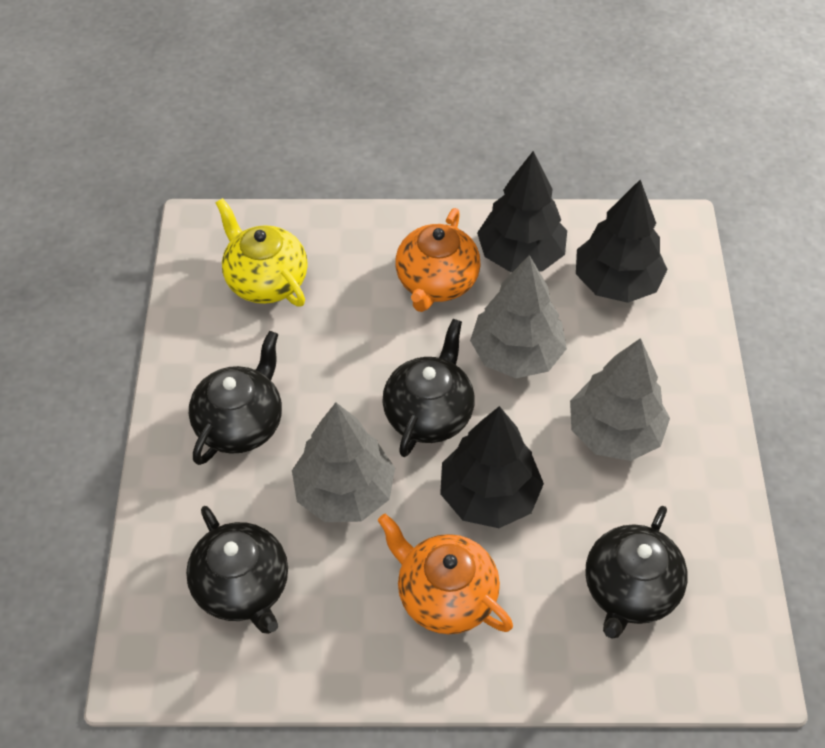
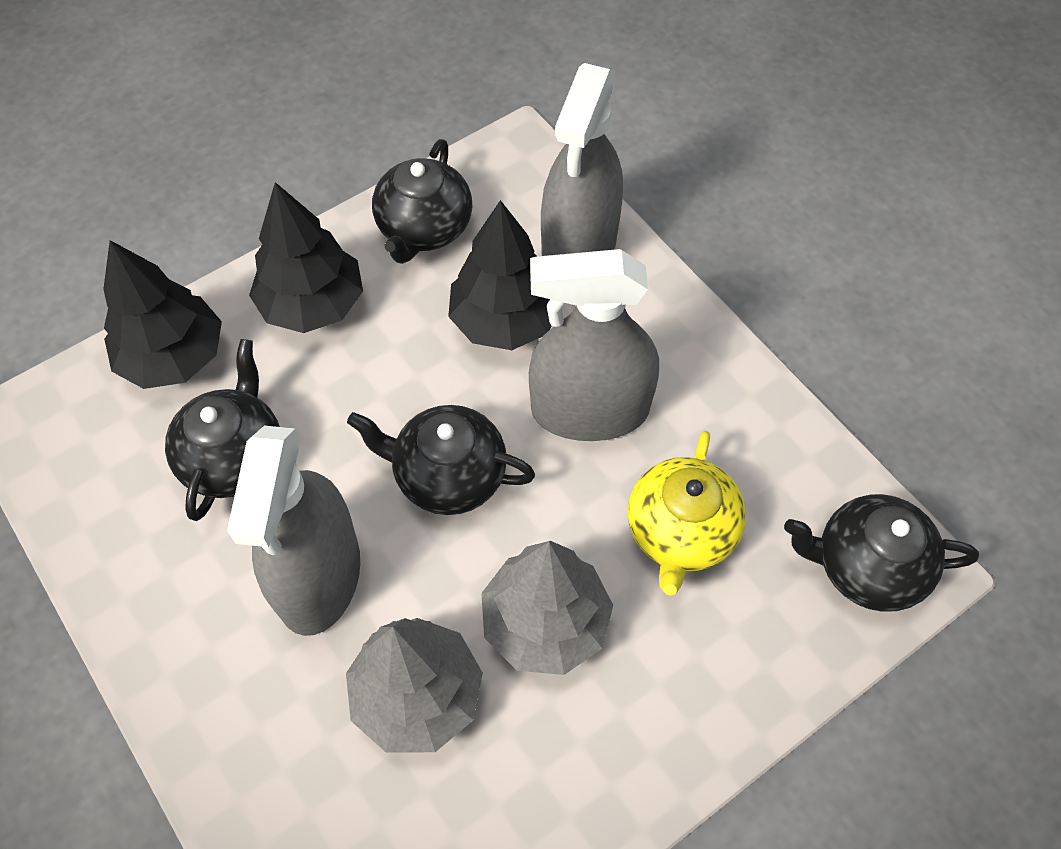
grey spray bottle: none = 0 -> [227,426,360,636] [529,249,659,441] [541,63,623,256] = 3
grey tree: [292,403,395,522] [470,255,567,378] [570,338,670,461] = 3 -> [346,618,483,753] [481,541,613,675] = 2
orange teapot: [378,514,513,634] [395,208,481,312] = 2 -> none = 0

